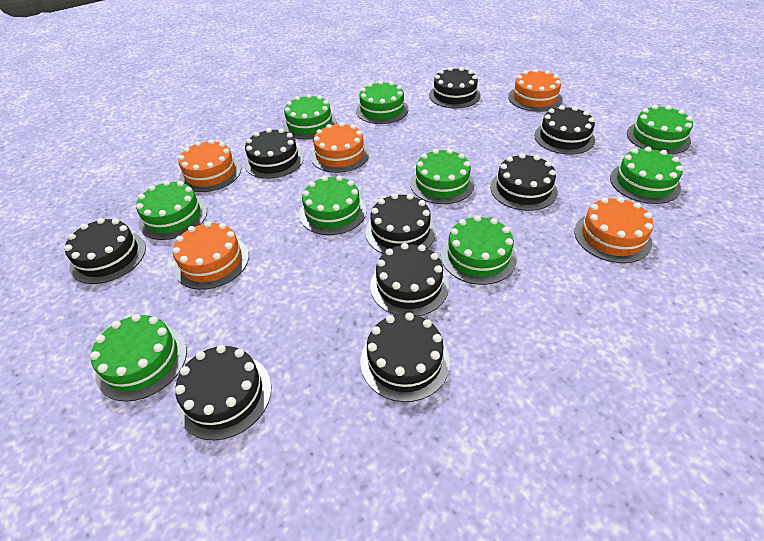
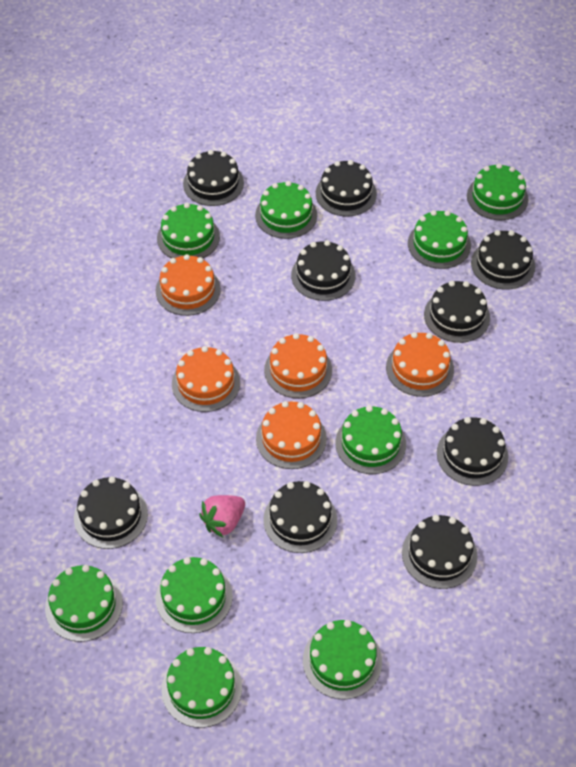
pink strawberry: none = 0 -> [199,495,245,538] = 1

